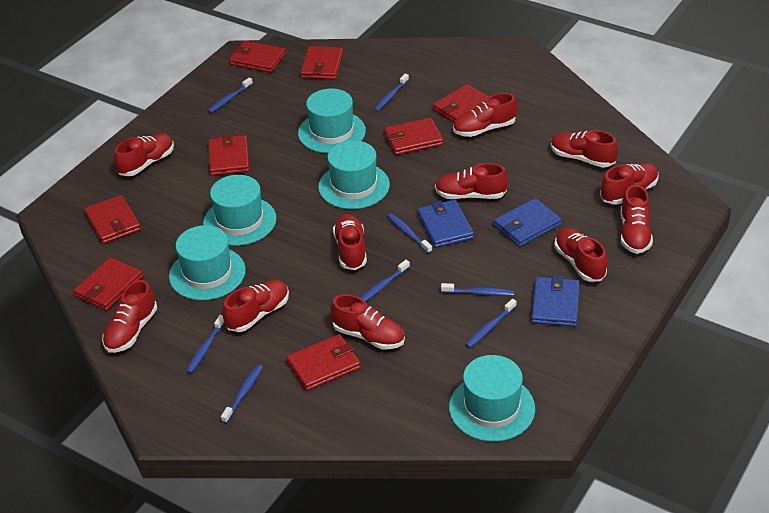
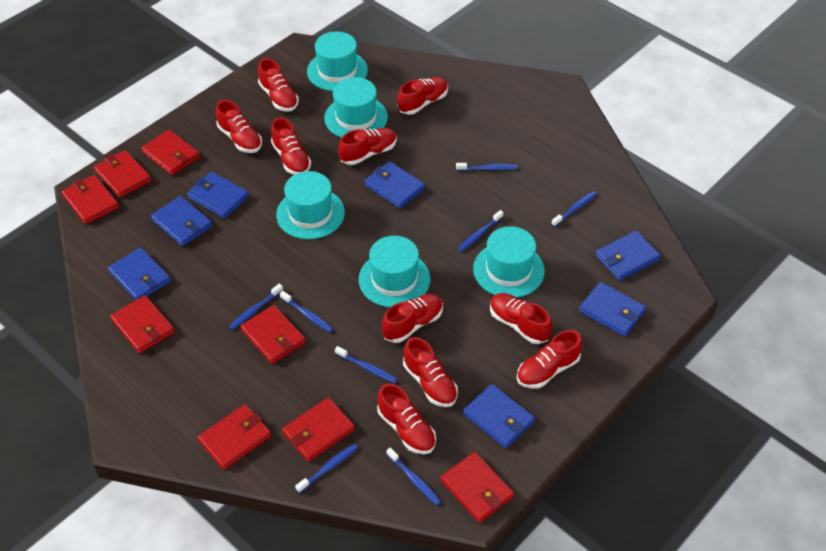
blue wallet: [417,200,474,248] [494,198,562,247] [531,275,580,327] = 3 -> [108,247,171,300] [151,196,212,246] [187,172,249,219] [364,161,425,209] [463,384,535,449] [579,282,646,337] [595,231,661,281] = 7
red shoe: [102,280,157,353] [114,134,174,176] [223,280,289,332] [330,294,405,349] [333,214,367,270] [435,163,508,199] [453,93,517,137] [551,130,618,168] [554,228,607,282] [600,163,659,204] [621,185,653,254] = 11 -> [216,100,262,153] [258,58,299,112] [271,117,311,175] [338,128,397,165] [377,384,436,454] [382,294,443,343] [397,77,448,115] [403,337,458,407] [490,293,552,344] [517,330,582,389] = 10

